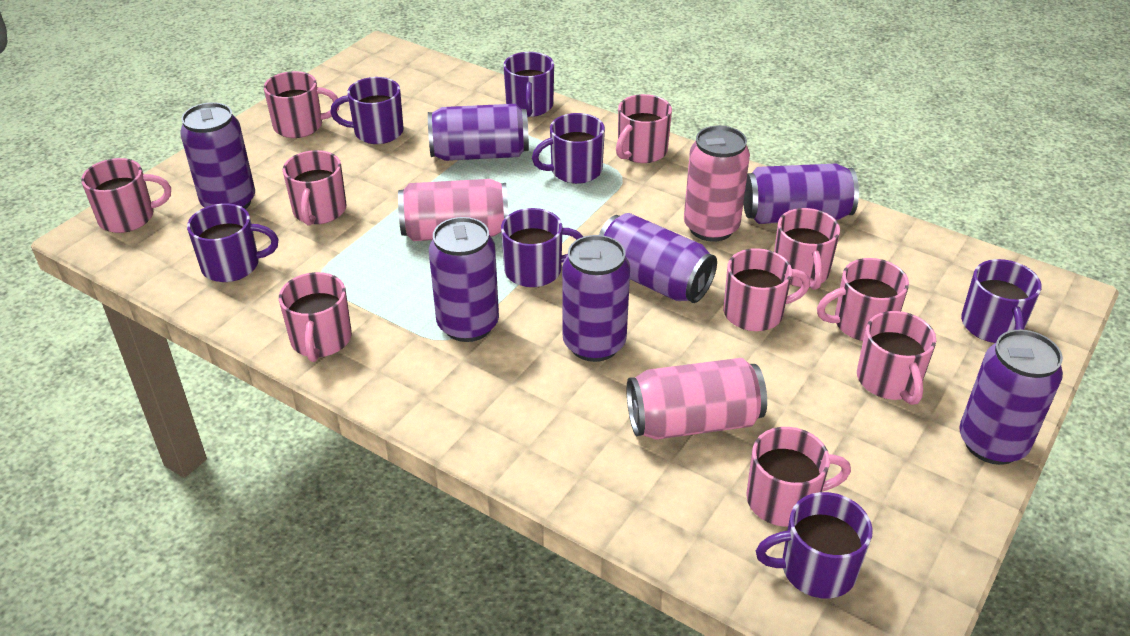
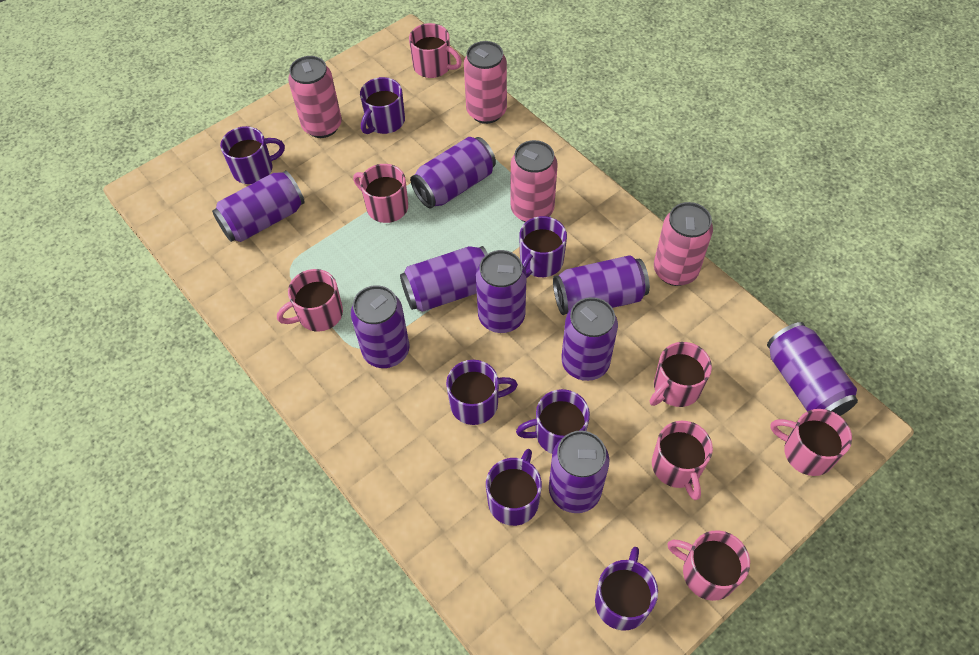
pink can: [398,179,508,241] [627,358,767,440] [684,126,750,242] = 3 -> [288,56,342,138] [464,41,507,124] [511,140,558,222] [654,202,713,286] = 4
pink mug: [81,158,171,233] [264,71,340,138] [279,272,352,362] [283,150,347,226] [616,94,672,163] [723,248,810,331] [746,427,851,527] [774,208,840,290] [817,258,909,341] [857,311,936,405] = 10 -> [277,269,343,332] [353,164,408,223] [409,23,462,78] [650,342,712,407] [652,421,713,500] [667,530,750,601] [771,409,852,476] = 7
purple can: [180,102,255,209] [428,104,529,161] [429,217,499,342] [562,235,630,362] [599,213,717,303] [743,164,859,224] [959,330,1063,465] = 7 -> [212,170,305,242] [351,285,410,368] [400,246,488,312] [410,137,496,208] [476,250,527,333] [549,431,610,513] [553,255,650,315] [561,297,618,381] [767,322,858,416] = 9

